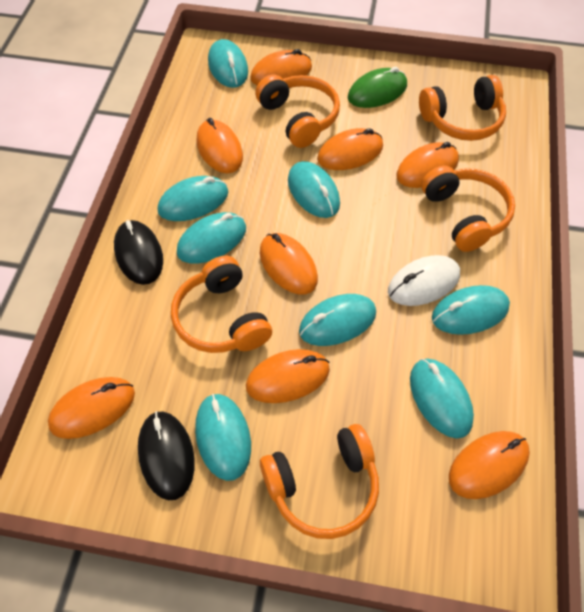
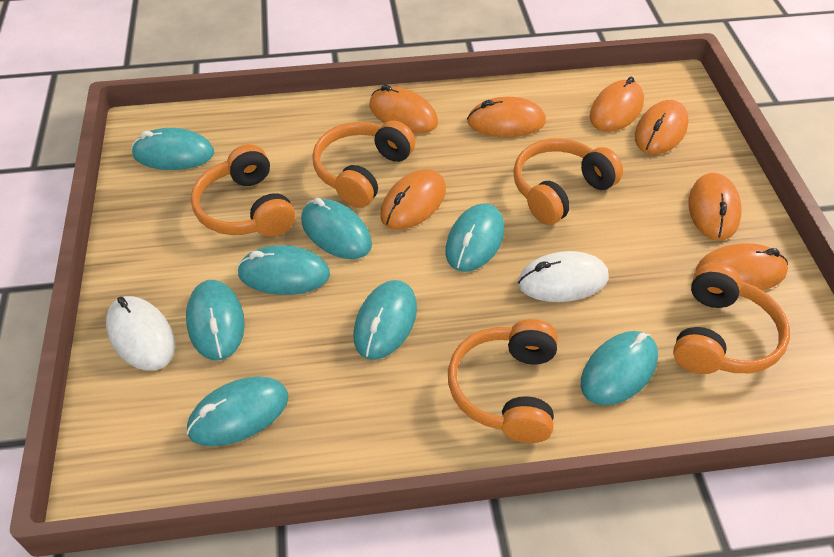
black mouse: [114,220,163,285] [138,411,195,500] = 2 -> none = 0
green mouse: [348,67,407,108] = 1 -> none = 0
orange mouse: [48,377,135,439] [197,118,243,173] [246,349,330,403] [250,49,312,85] [260,233,318,295] [317,128,383,170] [396,142,459,188] [449,431,530,499] = 8 -> [369,85,438,134] [380,169,446,230] [467,97,546,137] [590,77,644,132] [635,100,689,155] [688,173,742,240] [696,243,788,290] = 7
white mouse: [388,255,460,306] = 1 -> [106,296,175,371] [518,251,609,302] = 2

